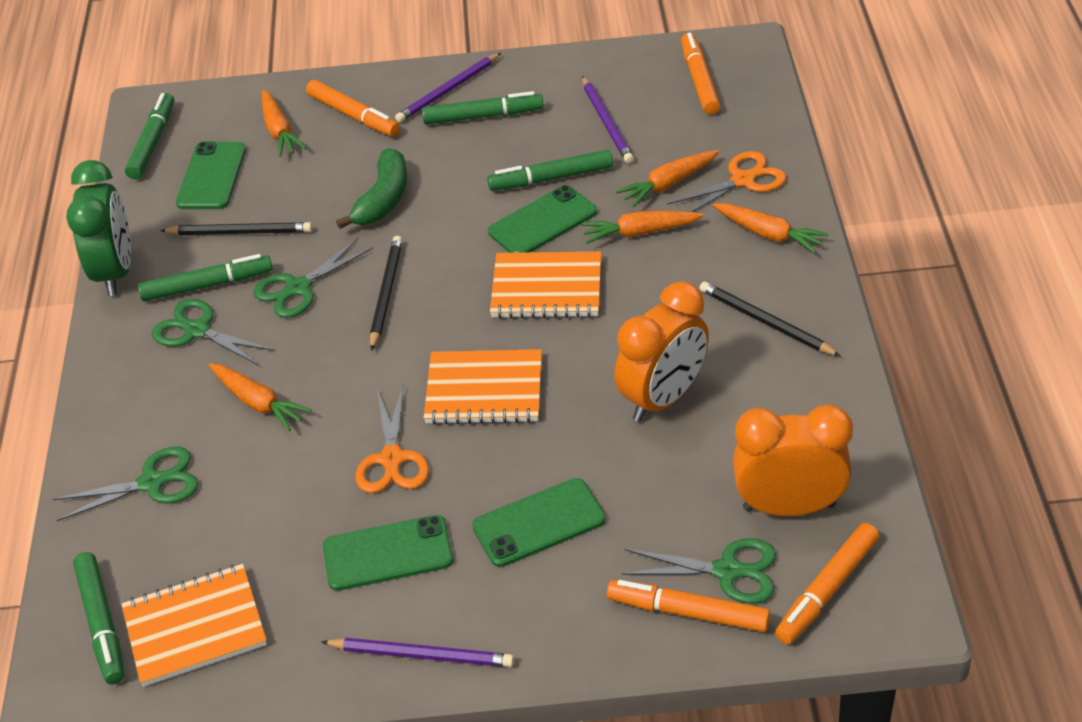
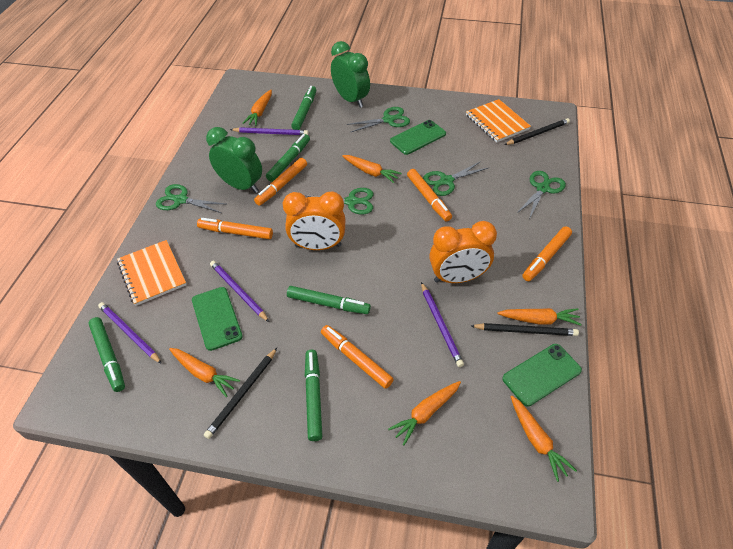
green banana: [336,148,407,229] = 1 -> none = 0
green clock: [66,160,131,296] = 1 -> [206,127,262,193] [331,41,370,108] = 2
green phone: [176,142,246,209] [323,515,453,591] [472,478,606,567] [488,185,597,253] = 4 -> [192,287,243,351] [390,120,446,155] [502,344,582,406] = 3
green scissors: [53,447,198,521] [151,299,275,365] [253,238,373,318] [622,538,776,604] = 4 -> [156,184,225,213] [304,188,373,214] [347,107,410,133] [423,161,488,196] [516,171,566,219] = 5
orange carrot: [209,364,312,431] [262,90,306,157] [581,211,704,244] [616,150,719,207] [712,203,829,253] = 5 -> [169,348,240,398] [242,90,272,126] [342,155,402,183] [388,381,461,445] [497,308,582,326] [510,395,577,482] = 6
orange marker: [306,80,400,136] [607,580,770,632] [681,33,720,115] [775,523,879,644] = 4 -> [197,218,273,239] [254,158,307,206] [321,325,394,389] [407,169,452,221] [522,226,572,281] = 5
orange notebook: [122,564,267,687] [424,349,542,425] [490,252,601,318] = 3 -> [117,240,186,306] [466,99,531,143] = 2
orange scissors: [355,386,429,493] [667,151,787,212] = 2 -> none = 0
purple pencil: [322,638,514,667] [395,53,501,123] [582,76,634,163] = 3 -> [98,302,162,364] [210,261,269,322] [230,127,308,135] [421,282,464,367] = 4

